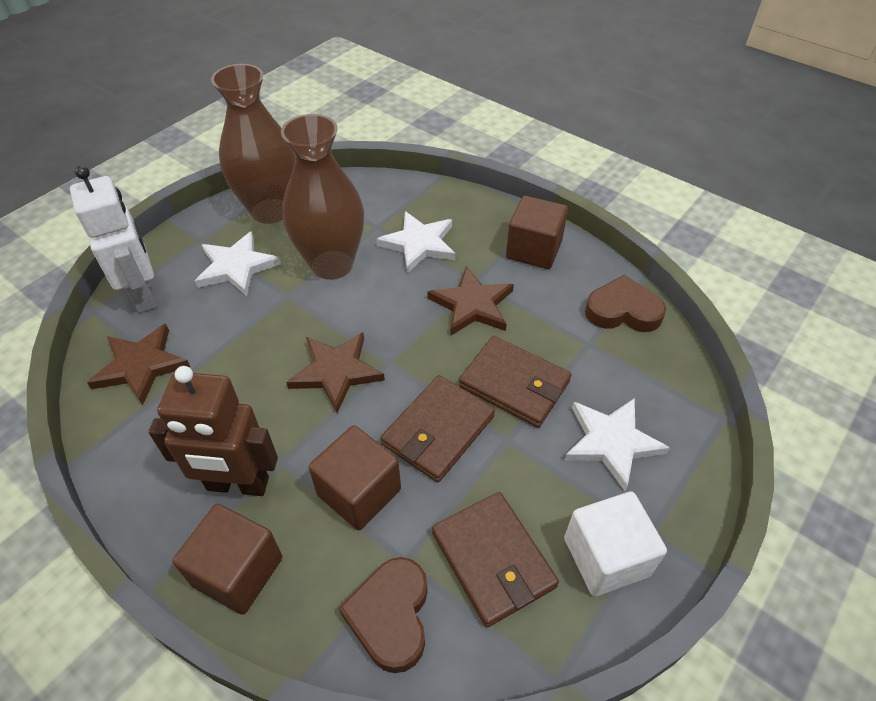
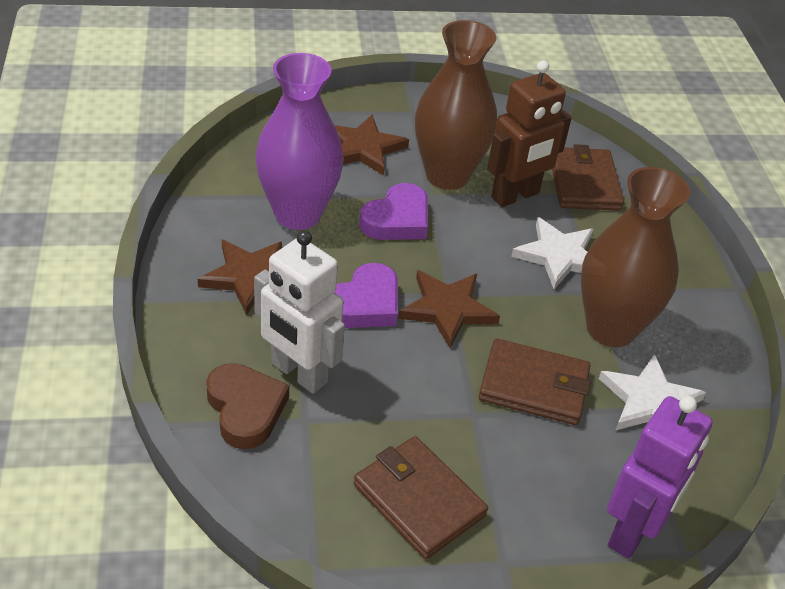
brown cube: [172,504,282,615] [309,425,401,530] [506,196,568,269] = 3 -> none = 0
brown heart: [338,557,428,673] [585,274,666,332] = 2 -> [206,363,289,449] = 1
purple heart: none = 0 -> [334,263,398,328] [359,183,428,240] = 2
purple robot: none = 0 -> [607,396,713,559] = 1
purple vase: none = 0 -> [255,53,344,230] = 1
white cube: [564,491,667,596] = 1 -> none = 0
white star: [195,231,281,296] [376,211,456,273] [564,398,670,491] = 3 -> [511,217,594,289] [599,354,706,430] = 2

